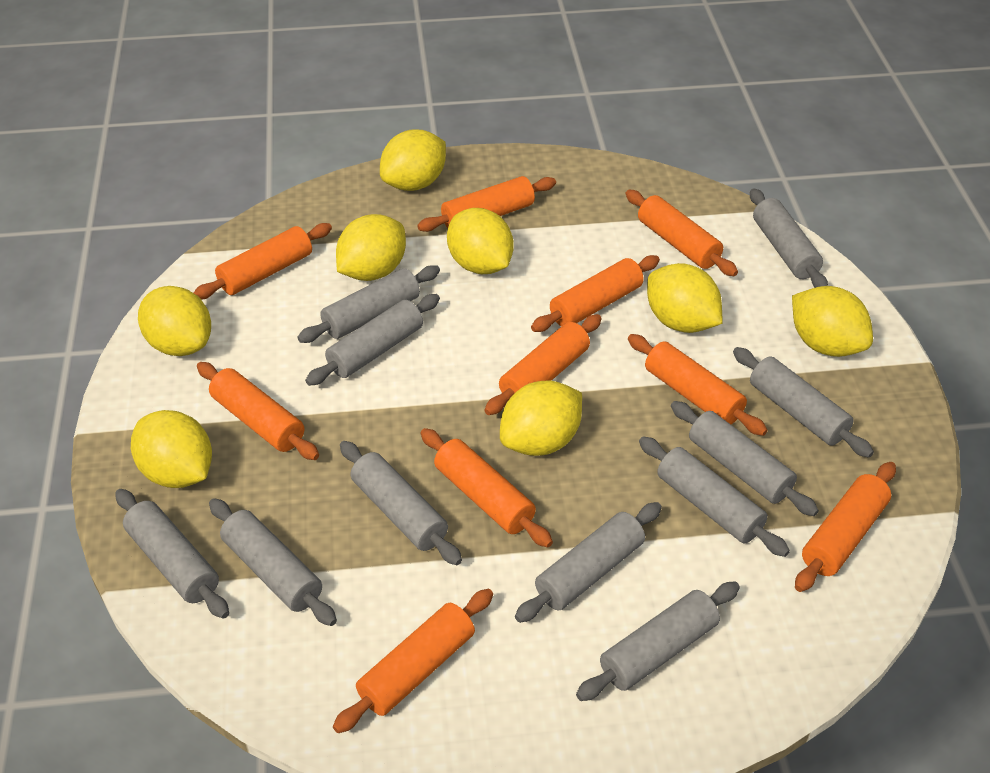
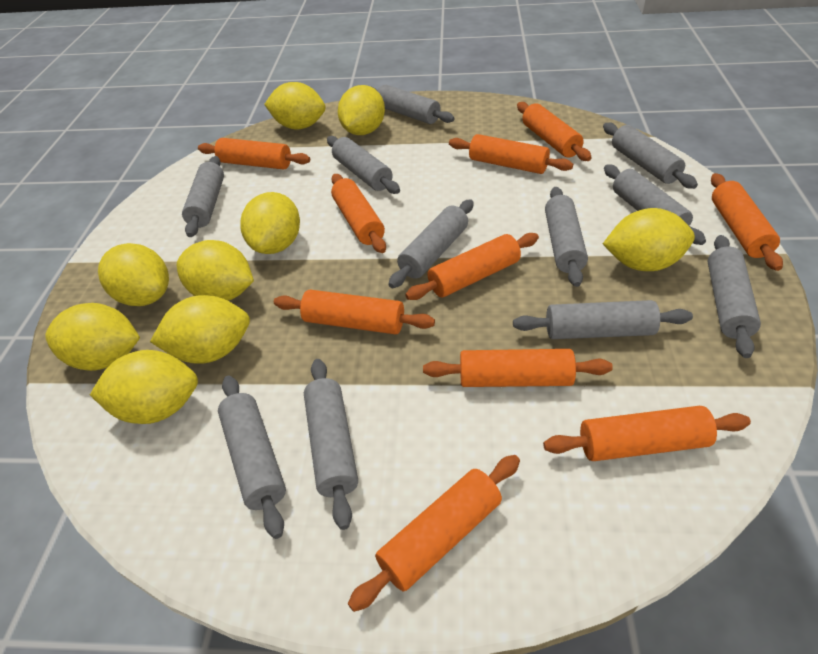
yellow lemon: [131,410,212,488] [138,286,211,356] [336,214,406,281] [380,129,446,191] [447,208,514,274] [500,381,582,456] [647,263,722,333] [792,286,873,357] = 8 -> [45,303,140,371] [90,350,198,424] [98,243,169,306] [150,295,250,364] [177,240,254,301] [240,192,300,254] [264,82,326,130] [338,85,385,135] [603,208,695,271] = 9

